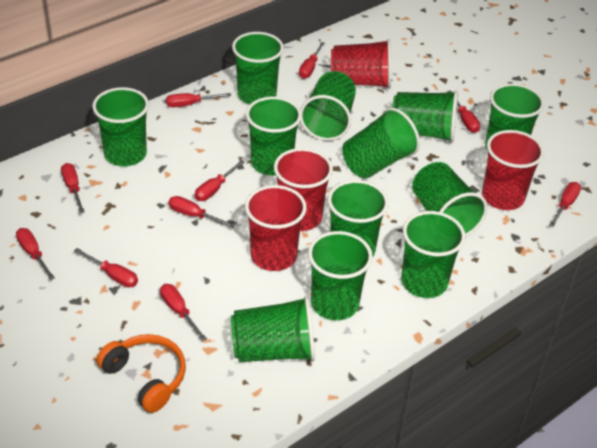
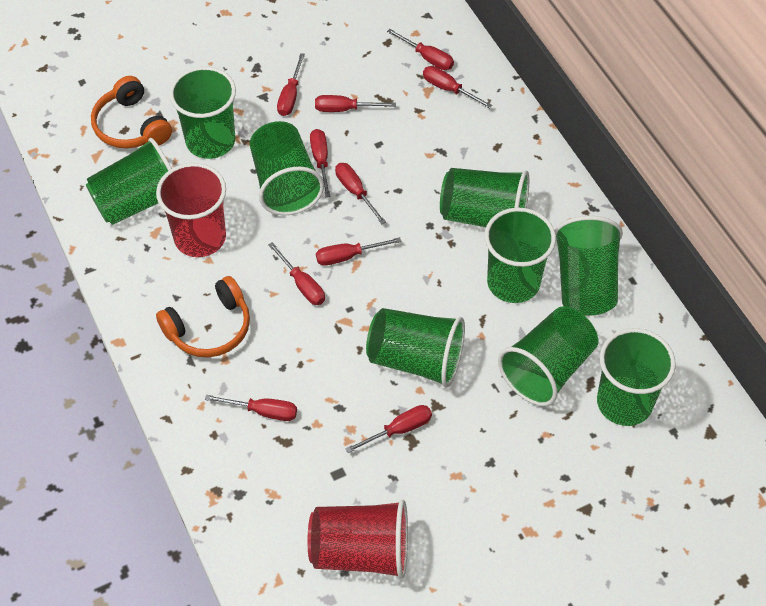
green cup: [92,87,149,166] [231,296,315,362] [232,32,284,104] [246,97,302,175] [300,71,356,141] [308,231,373,320] [327,180,389,258] [342,108,420,179] [392,90,458,143] [401,211,466,298] [412,162,488,236] [485,83,544,149] = 12 -> [86,138,172,225] [169,66,236,159] [250,121,324,216] [366,308,465,388] [440,168,529,227] [484,207,556,303] [498,306,598,406] [555,216,623,316] [597,328,676,426] = 9
orange headphones: [97,334,186,413] = 1 -> [91,76,172,148] [156,276,250,357] = 2
red cup: [245,185,307,271] [274,148,333,231] [331,39,391,89] [482,130,544,210] = 4 -> [156,163,226,257] [307,500,408,579] = 2

